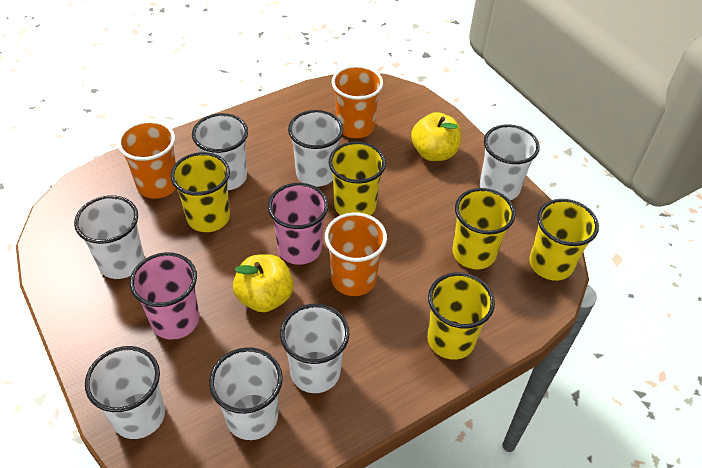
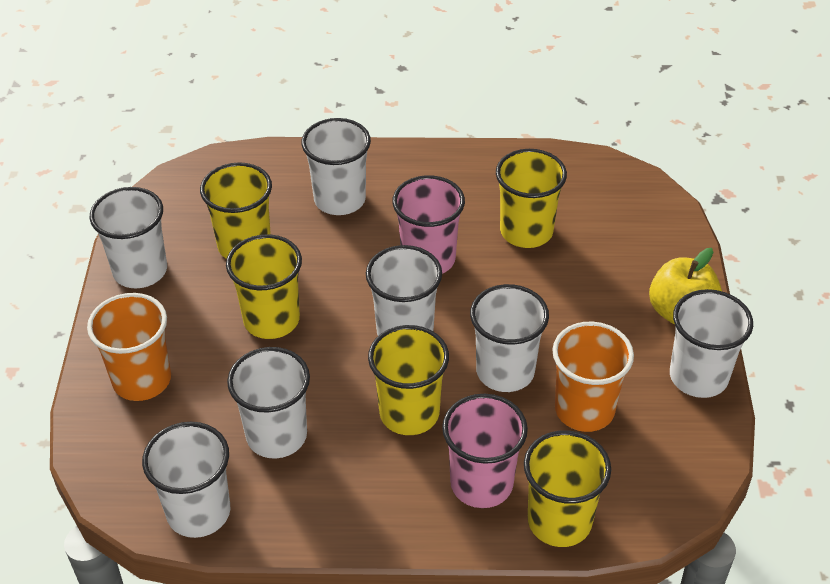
orange cup: [118,120,176,199] [325,212,387,296] [331,65,383,138] = 3 -> [87,293,171,401] [552,322,634,432] = 2
yellow apple: [233,254,294,312] [411,112,461,161] = 2 -> [649,248,722,325] = 1

